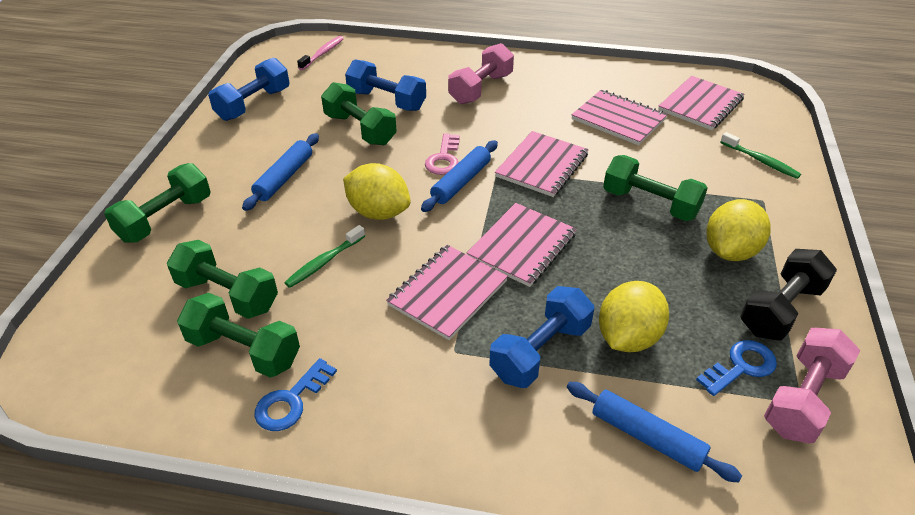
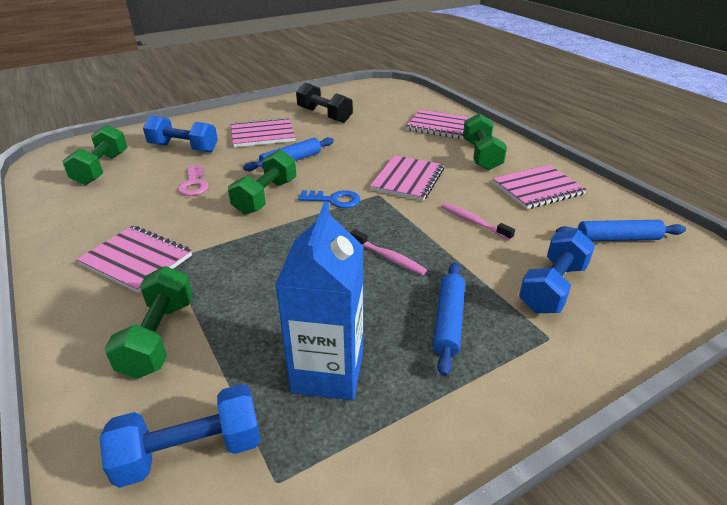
blue carton: none = 0 -> [275,202,363,400] = 1
blue key: [255,358,337,431] [696,340,777,396] = 2 -> [298,190,360,208] = 1
green dumbbell: [104,163,211,243] [167,240,278,319] [177,293,300,378] [321,82,397,145] [603,155,708,221] = 5 -> [62,125,127,185] [104,266,193,379] [228,150,296,215] [463,113,507,170] = 4
green toothbrush: [284,225,365,288] [720,132,801,179] = 2 -> none = 0
pink dumbbell: [448,43,514,104] [764,328,860,444] = 2 -> none = 0
pink toothbrush: [297,36,344,70] = 1 -> [350,229,427,275] [441,203,515,241] = 2
yellow lemon: [343,163,410,220] [599,281,669,352] [706,199,770,261] = 3 -> none = 0

